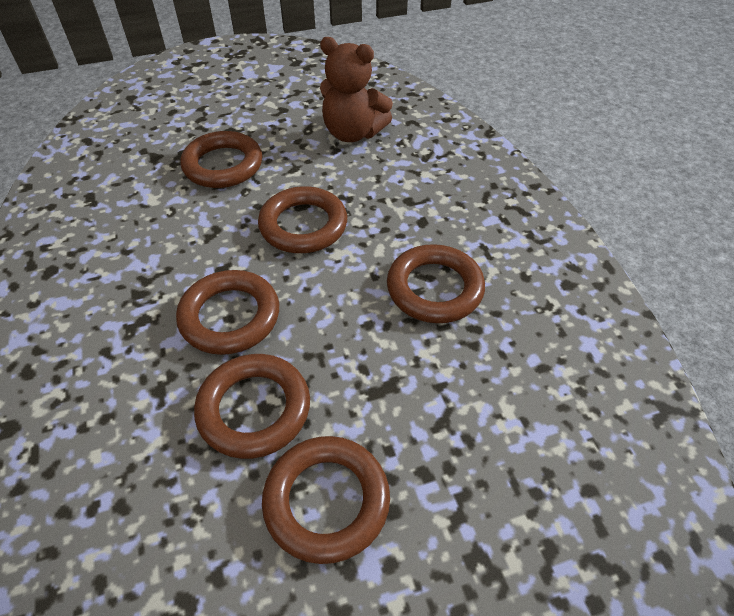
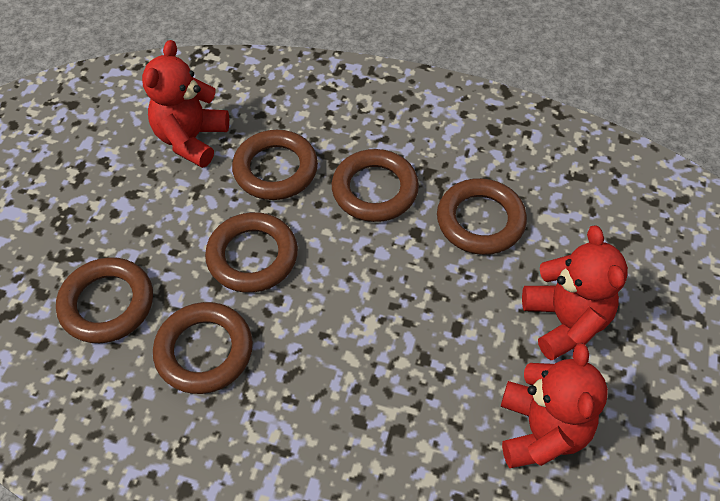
brown teddy bear: [320,37,393,142] = 1 -> none = 0
red teddy bear: none = 0 -> [142,40,229,168] [501,343,608,468] [522,226,628,361] = 3

